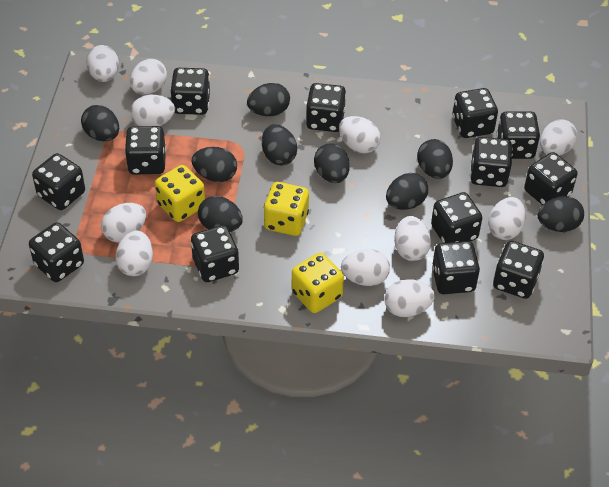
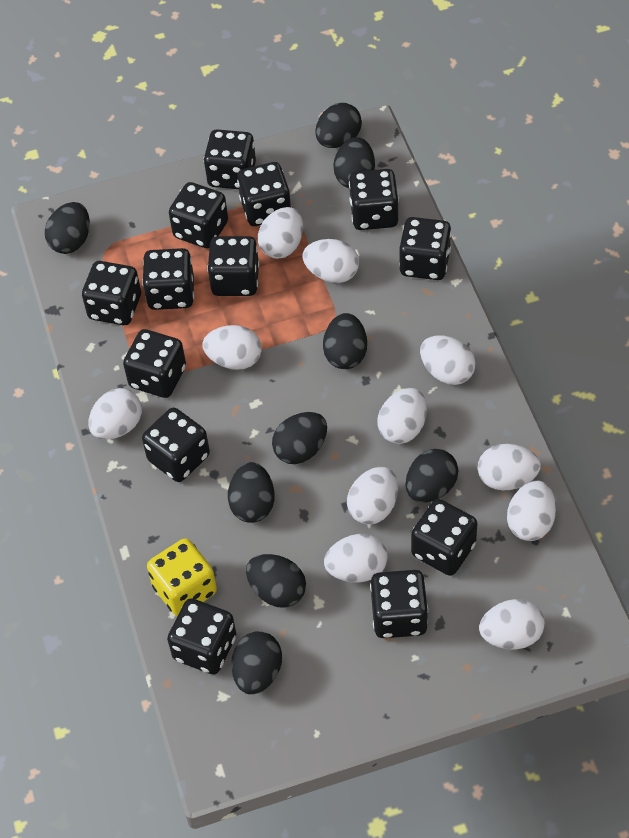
yellow dice: [155,165,205,222] [264,182,309,236] [292,253,344,313] = 3 -> [147,538,217,616] = 1

